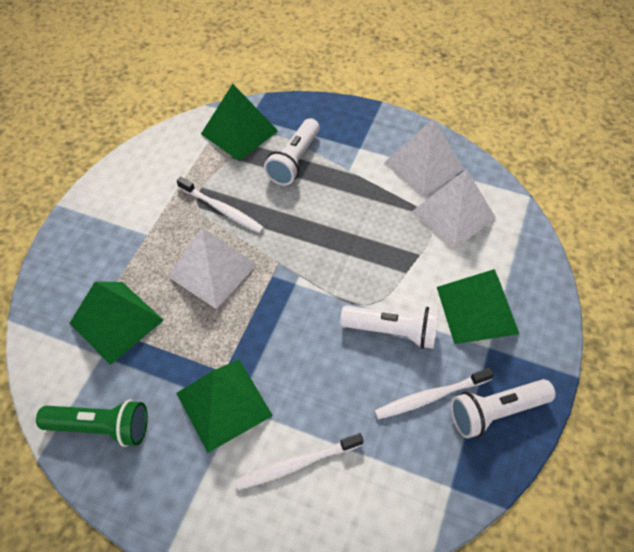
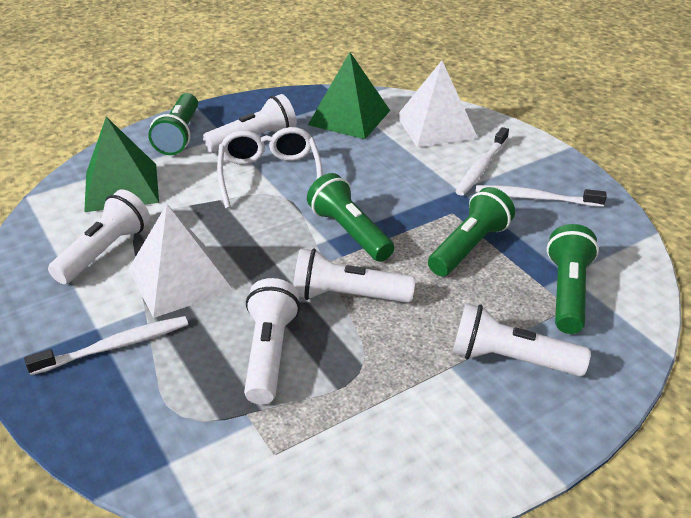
green flashlight: [36,399,148,447] = 1 -> [148,93,198,155] [307,173,394,262] [428,187,515,276] [547,224,599,334] = 4
green pyramid: [69,282,164,365] [176,360,273,453] [201,84,278,161] [437,269,519,344] = 4 -> [84,117,159,212] [308,52,390,139] = 2
white flashlight: [264,118,320,185] [340,305,439,349] [450,379,556,438] = 3 -> [48,189,150,284] [203,94,297,153] [244,278,300,404] [293,248,415,303] [453,303,591,376] = 5
white glasses: none = 0 -> [217,127,323,209] = 1
white pyramid: [168,228,257,309] [384,118,464,197] [411,169,496,250] = 3 -> [129,204,234,318] [397,61,478,147] = 2

